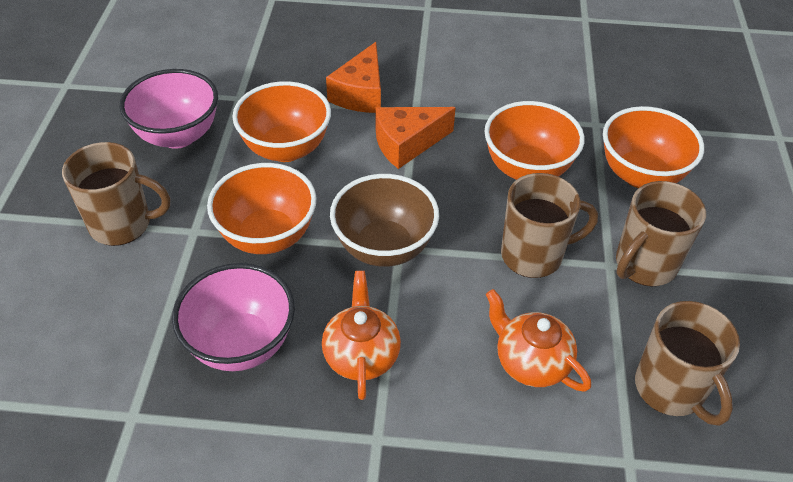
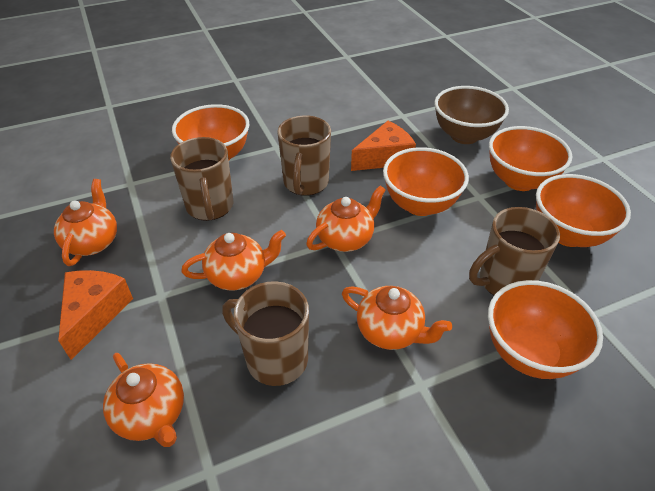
orange bowl: [207,163,316,254] [232,81,331,162] [484,101,585,180] [603,106,704,188] = 4 -> [172,104,250,160] [383,147,469,216] [488,280,603,379] [489,126,572,191] [536,174,631,247] = 5
orange teapot: [322,271,401,400] [486,289,591,392] = 2 -> [54,179,117,266] [103,353,184,447] [181,230,286,290] [306,186,386,252] [342,286,452,350] = 5
pink bowl: [120,69,218,149] [172,263,295,371] = 2 -> none = 0

